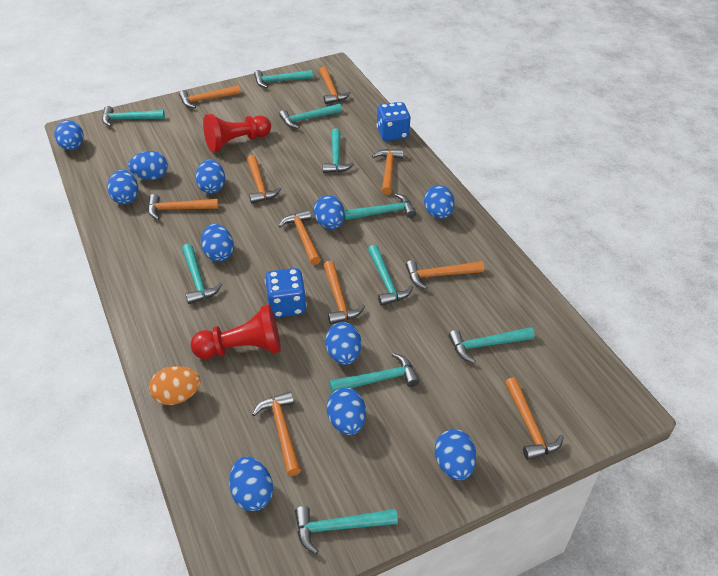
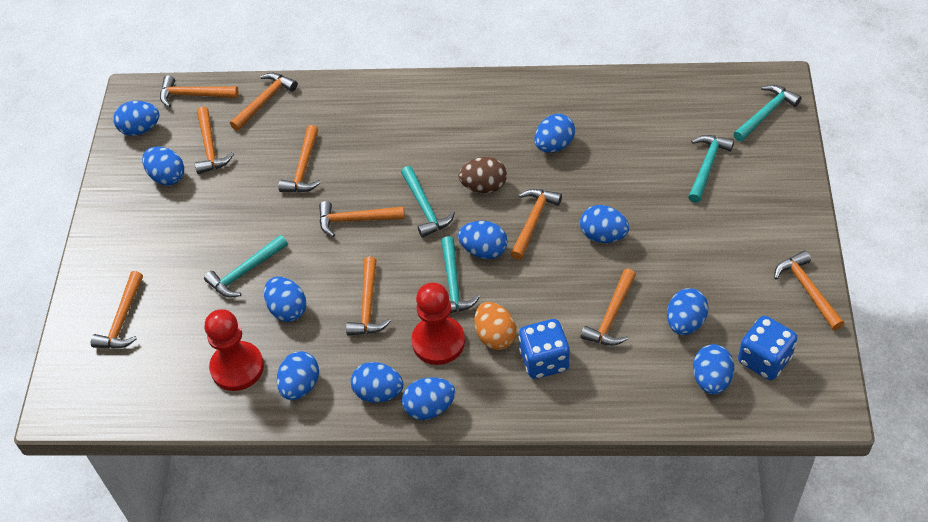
brown egg: none = 0 -> [458,157,507,193] = 1
turquoise hammer: [102,106,165,127] [182,244,222,304] [254,70,313,88] [279,104,342,129] [295,506,398,554] [323,129,354,173] [329,353,419,393] [344,194,416,220] [368,245,413,306] [449,327,535,363] = 10 -> [204,235,288,297] [401,166,455,238] [441,236,480,313] [688,135,734,203] [733,85,801,142] = 5

